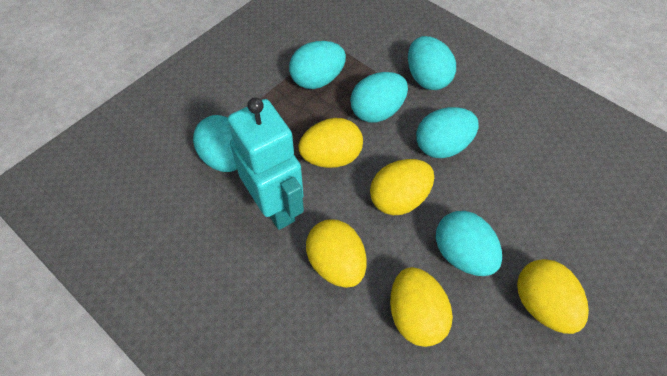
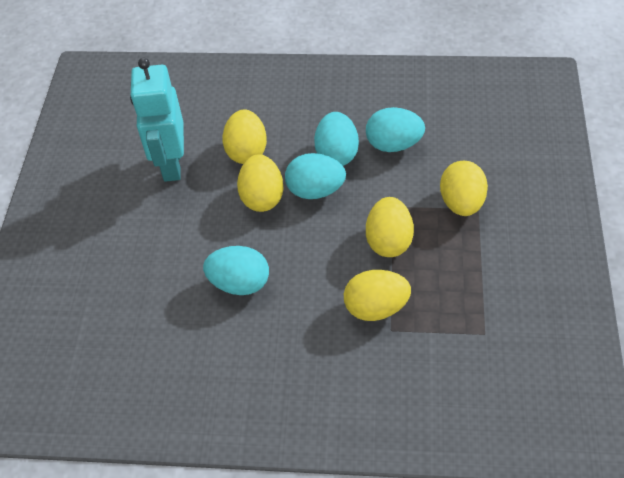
turquoise egg: [193,115,237,172] [289,41,346,89] [350,72,408,123] [408,36,456,90] [416,107,479,158] [436,211,502,276] = 6 -> [203,246,269,295] [285,153,346,199] [314,112,359,166] [366,107,425,152] = 4

